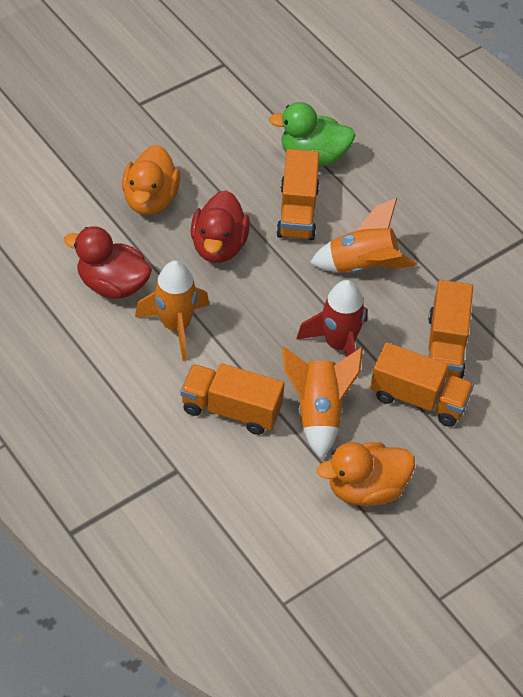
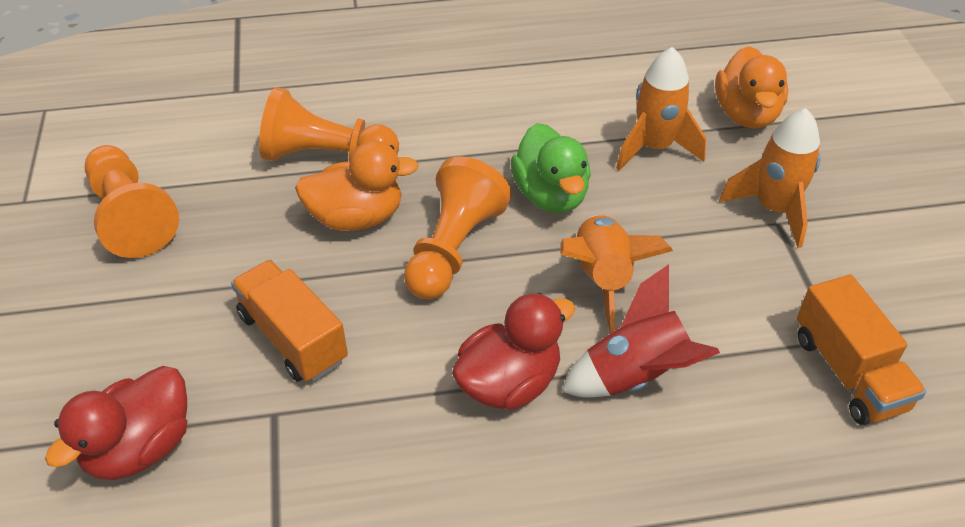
orange pawn: none = 0 -> [85,145,179,258] [259,87,399,162] [404,156,512,300] = 3
orange truck: [180,363,285,435] [276,149,319,240] [370,342,474,427] [428,280,473,379] = 4 -> [231,260,348,382] [797,274,926,425] = 2

